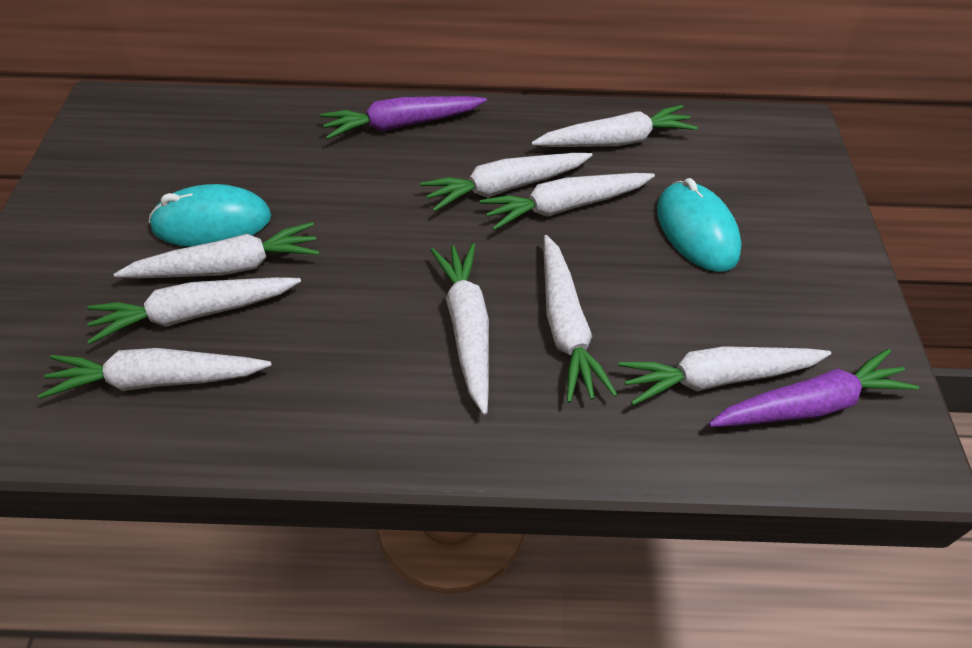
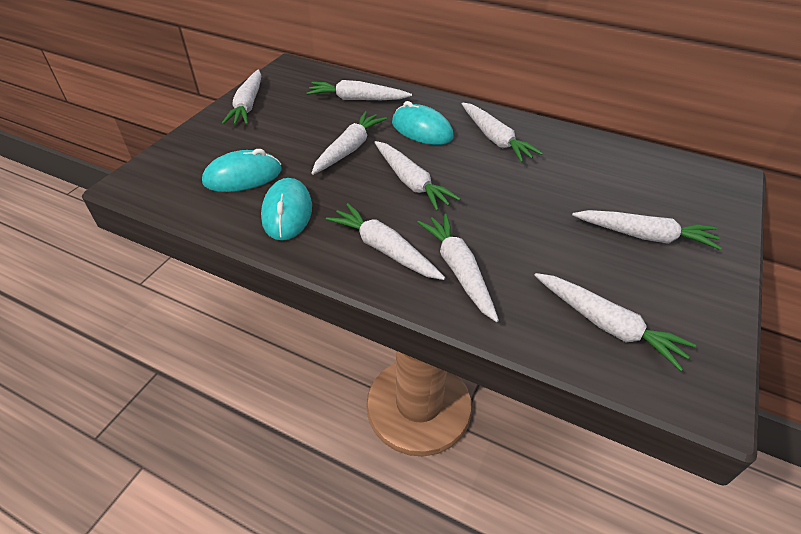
purple carrot: [320,96,487,140] [709,349,919,427] = 2 -> none = 0
turquoise mouse: [149,184,271,247] [657,178,742,272] = 2 -> [202,149,282,192] [261,178,312,241] [392,101,454,145] = 3

